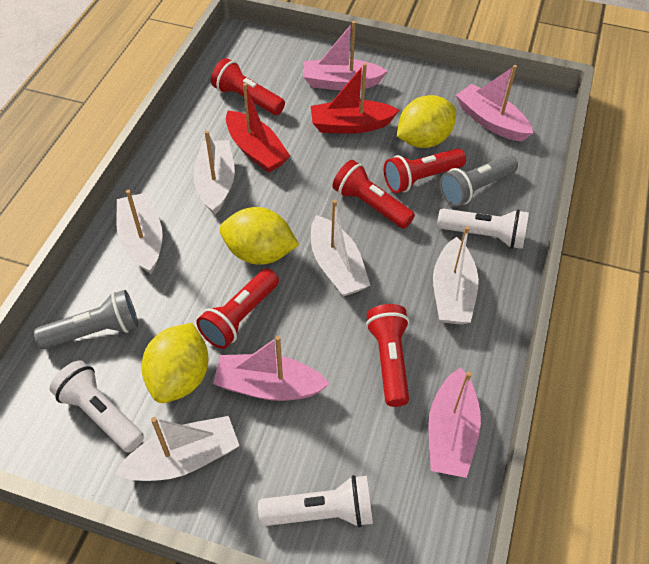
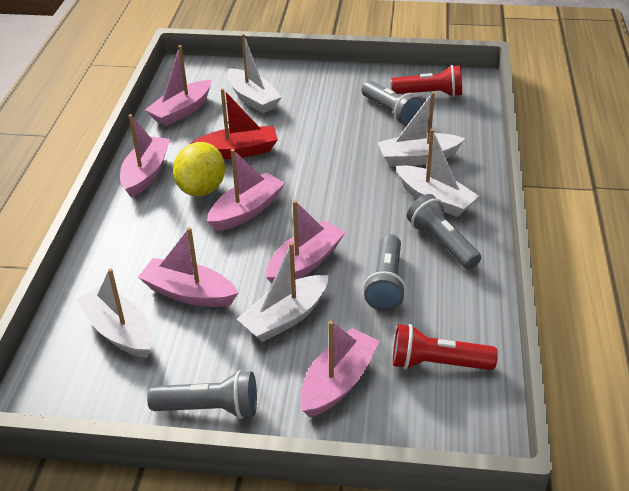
grey flashlight: [34,290,138,349] [440,155,518,206] = 2 -> [147,370,257,419] [362,81,424,126] [364,234,406,311] [407,194,481,269] = 4
pink boat: [213,336,330,401] [303,21,388,90] [428,367,481,478] [456,65,533,142] = 4 -> [120,114,170,198] [138,227,238,307] [145,45,211,126] [207,149,285,231] [266,200,345,284] [300,320,380,417] = 6
red boat: [226,83,290,173] [311,63,399,134] = 2 -> [190,88,278,159] = 1
red flashlight: [196,268,279,349] [211,58,285,115] [332,160,415,229] [366,304,409,407] [384,148,466,193] = 5 -> [391,65,462,97] [393,324,498,370] = 2
white flashlight: [50,360,144,453] [258,475,373,528] [437,208,529,249] = 3 -> none = 0
yellow lemon: [141,323,208,403] [219,207,299,265] [397,95,456,148] = 3 -> [173,142,225,196] = 1

